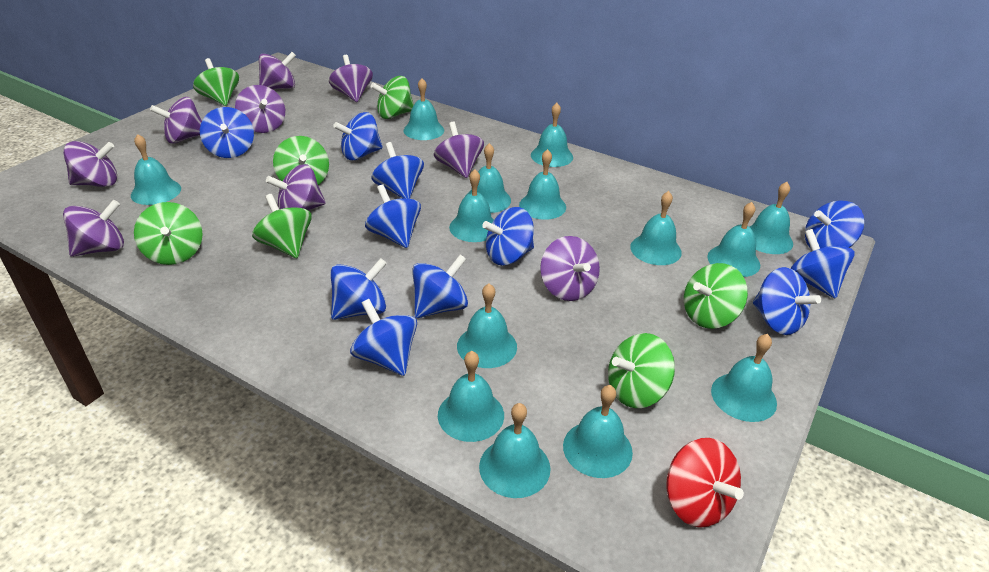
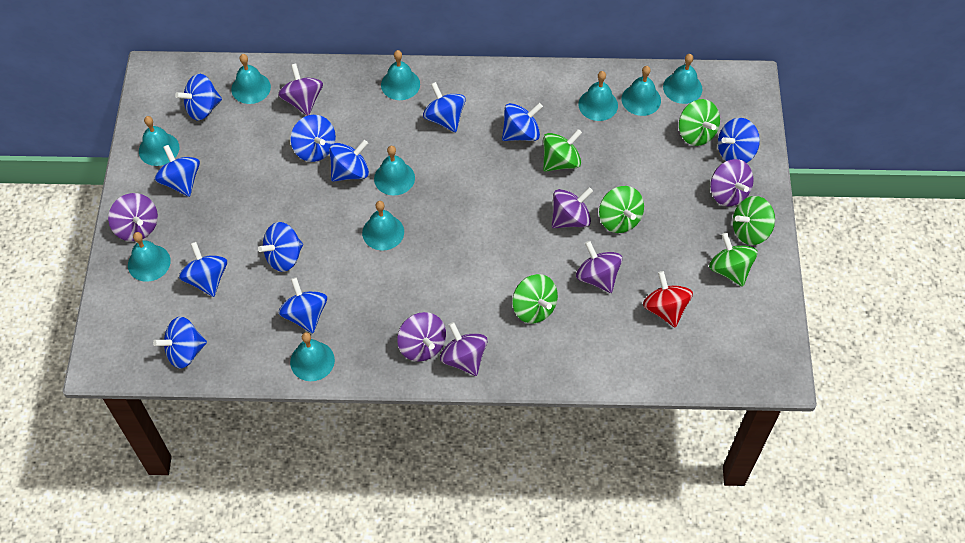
green spinning top: [134,202,203,265] [193,58,239,106] [252,194,312,258] [273,136,329,185] [371,76,414,119] [608,333,675,408] [684,263,748,329] = 7 -> [512,274,558,323] [543,129,582,172] [599,186,644,233] [679,99,720,146] [709,232,758,287] [733,196,775,245] = 6
purple spinning top: [63,141,117,187] [63,200,124,257] [150,97,202,144] [235,85,285,133] [259,52,296,89] [266,164,326,210] [329,55,373,102] [434,122,484,178] [540,236,600,301] = 9 -> [108,193,158,241] [278,63,323,116] [397,312,446,362] [440,322,487,376] [552,187,593,228] [576,241,622,293] [710,159,754,206] = 7
turquoise bell: [131,134,181,205] [404,78,444,140] [438,351,504,442] [449,169,494,242] [457,284,517,368] [469,143,511,213] [479,403,551,498] [519,149,566,220] [531,103,573,167] [563,385,633,478] [630,191,682,265] [707,202,760,277] [711,334,777,422] [750,182,793,254] = 14 -> [128,232,171,282] [139,116,179,166] [231,54,271,104] [290,332,335,381] [362,201,404,250] [374,146,415,195] [381,50,420,100] [578,71,618,121] [622,66,661,116] [663,54,703,104] = 10

